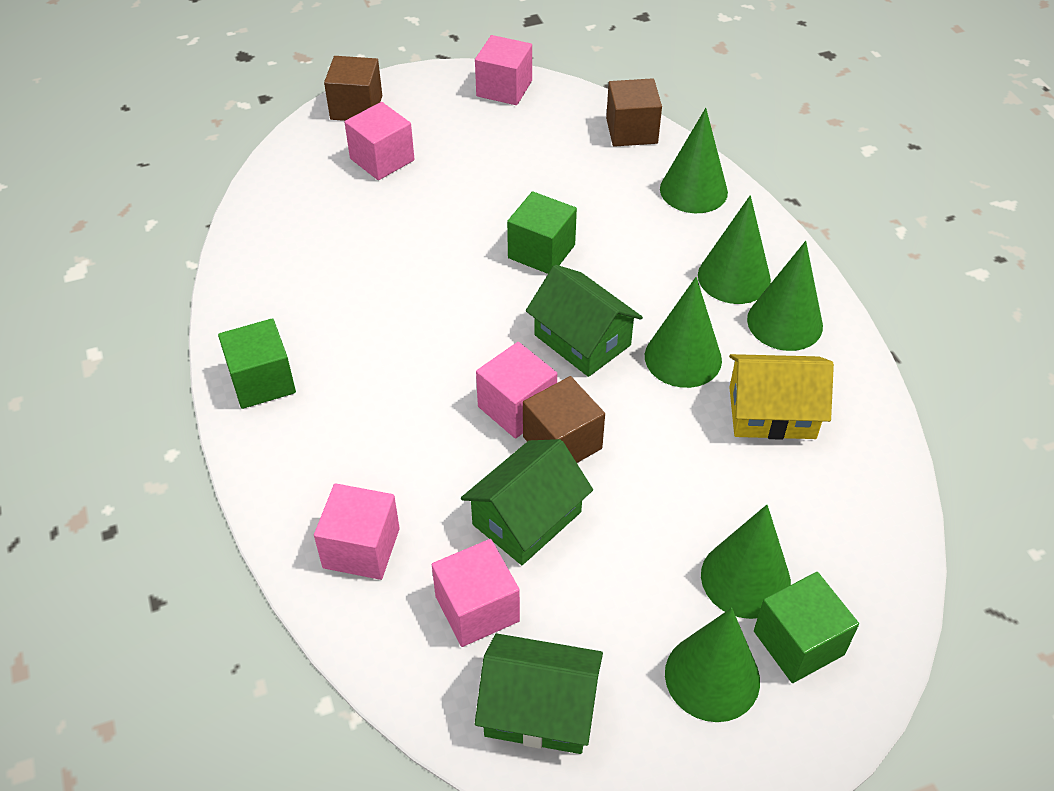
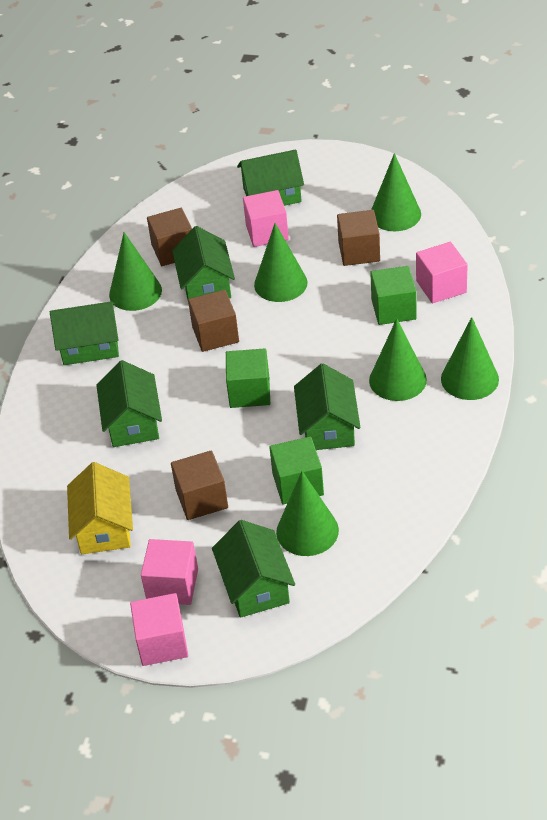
brown cube: [324,56,382,121] [523,376,605,463] [606,78,662,147] = 3 -> [147,208,192,266] [171,450,228,520] [188,290,239,352] [337,210,380,266] = 4
green house: [461,439,593,565] [475,633,603,754] [526,265,643,377] = 3 -> [50,301,119,365] [96,360,162,447] [172,226,235,304] [212,520,295,618] [237,150,304,206] [294,364,361,450] = 6
pink cube: [314,483,400,580] [345,102,415,180] [432,539,520,647] [475,35,532,105] [476,342,557,439] = 5 -> [130,593,188,666] [141,539,198,605] [243,190,289,247] [416,242,468,304] = 4

